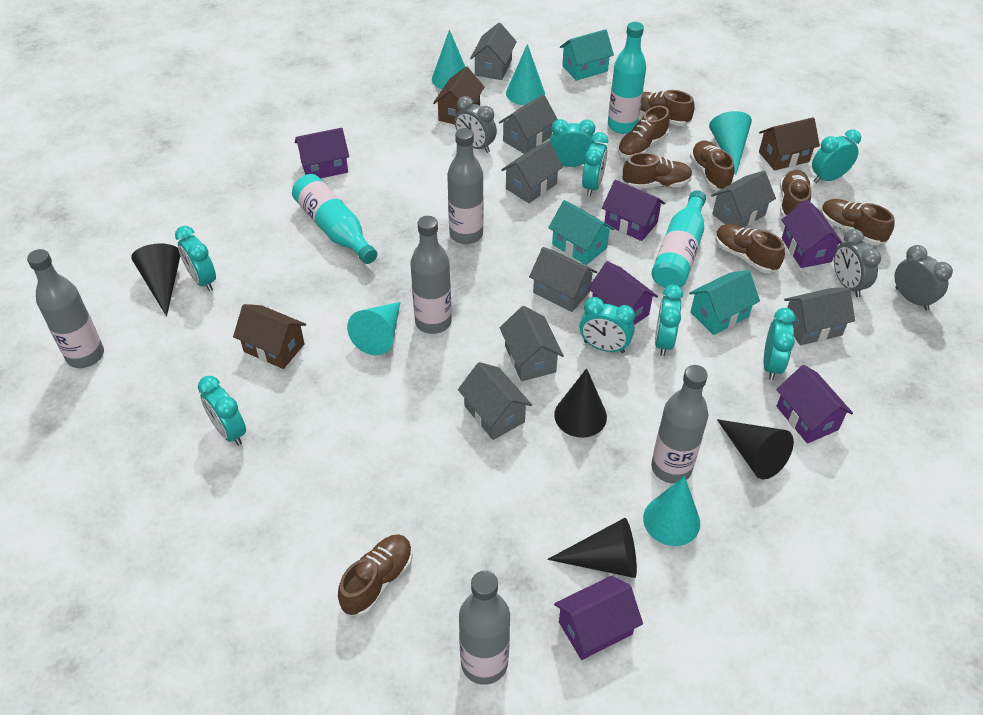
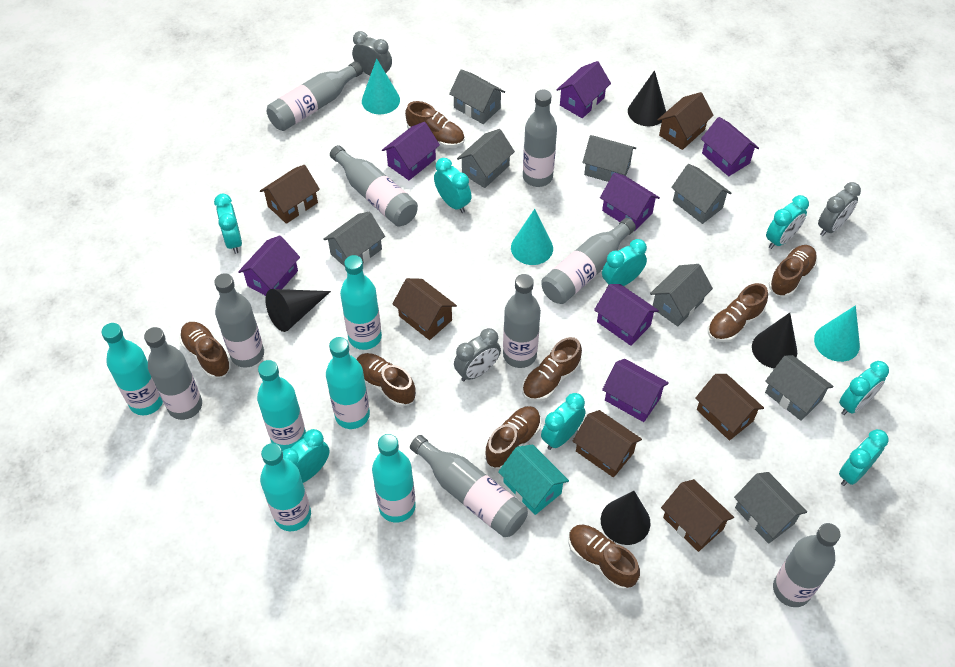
brown house: [233,304,306,369] [433,67,485,125] [759,117,820,171] = 3 -> [260,165,320,224] [392,278,457,340] [572,410,642,478] [657,92,714,150] [661,479,734,552] [695,374,764,440] = 6
grey bottle: [27,249,104,368] [410,216,452,334] [447,128,484,244] [459,571,510,685] [651,365,708,484] = 5 -> [144,327,202,420] [214,273,264,368] [267,61,363,131] [330,145,418,226] [410,435,528,537] [503,274,541,368] [523,90,557,187] [541,218,636,304] [773,523,841,607] = 9
purple house: [295,128,349,179] [554,576,643,660] [588,261,658,325] [602,180,665,241] [776,365,853,444] [782,199,843,268] = 6 -> [238,235,300,296] [382,122,440,180] [557,61,611,118] [594,284,659,346] [600,173,660,230] [602,359,669,422] [701,117,759,176] = 7
turquoise bottle: [292,174,377,264] [608,22,646,134] [652,190,706,288] = 3 -> [102,323,163,415] [257,360,306,451] [260,443,311,531] [326,337,370,429] [340,255,382,350] [372,434,416,523] = 6
turquoise cone: [347,302,400,355] [432,30,465,89] [506,44,545,105] [643,476,700,546] [709,111,752,175] = 5 -> [362,58,400,114] [511,209,553,265] [814,305,860,362] = 3
turquoise house: [548,200,614,265] [560,29,614,81] [689,270,760,335] = 3 -> [498,444,569,515] = 1

